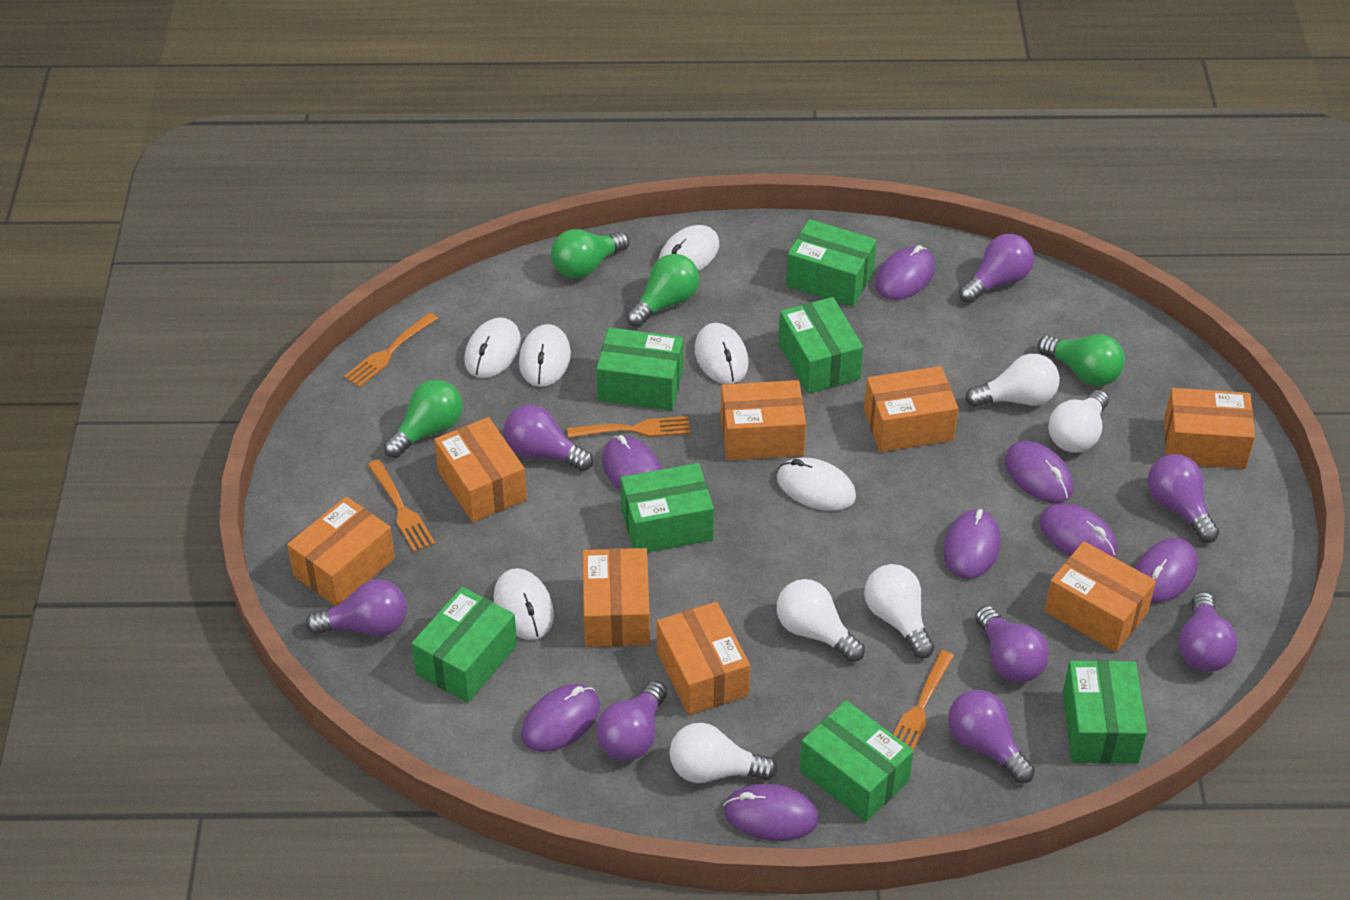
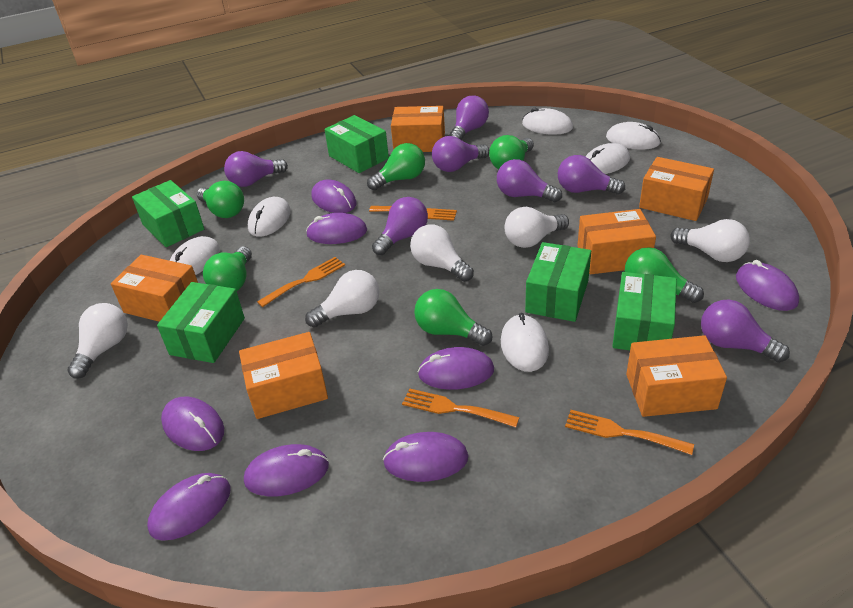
green box: [411,587,517,702] [596,327,683,411] [621,463,714,552] [779,297,863,394] [786,219,877,307] [799,700,914,822] [1063,660,1147,764] = 7 -> [132,180,204,247] [157,282,245,363] [325,115,389,173] [525,242,591,322] [612,272,677,350] = 5
green light bulb: [383,380,463,458] [551,229,629,279] [626,254,700,327] [1038,334,1125,386] = 4 -> [197,181,244,218] [203,246,252,291] [367,143,425,190] [414,289,493,346] [489,135,534,169] [625,247,704,303] = 6
orange box: [287,496,395,606] [434,417,527,523] [583,548,650,647] [657,602,750,715] [721,380,806,460] [864,366,958,452] [1045,541,1156,652] [1164,388,1255,469] = 8 -> [111,255,198,322] [239,332,328,419] [391,106,445,152] [577,209,656,274] [626,335,727,417] [639,157,714,221] = 6
purple light bulb: [306,579,407,637] [504,405,593,471] [596,681,667,761] [948,690,1035,783] [959,234,1034,303] [975,606,1049,683] [1147,454,1219,543] [1178,592,1238,672] = 8 -> [224,151,288,187] [372,197,428,255] [432,136,489,172] [449,95,489,140] [497,159,562,202] [558,155,625,195] [701,299,790,363] = 7

